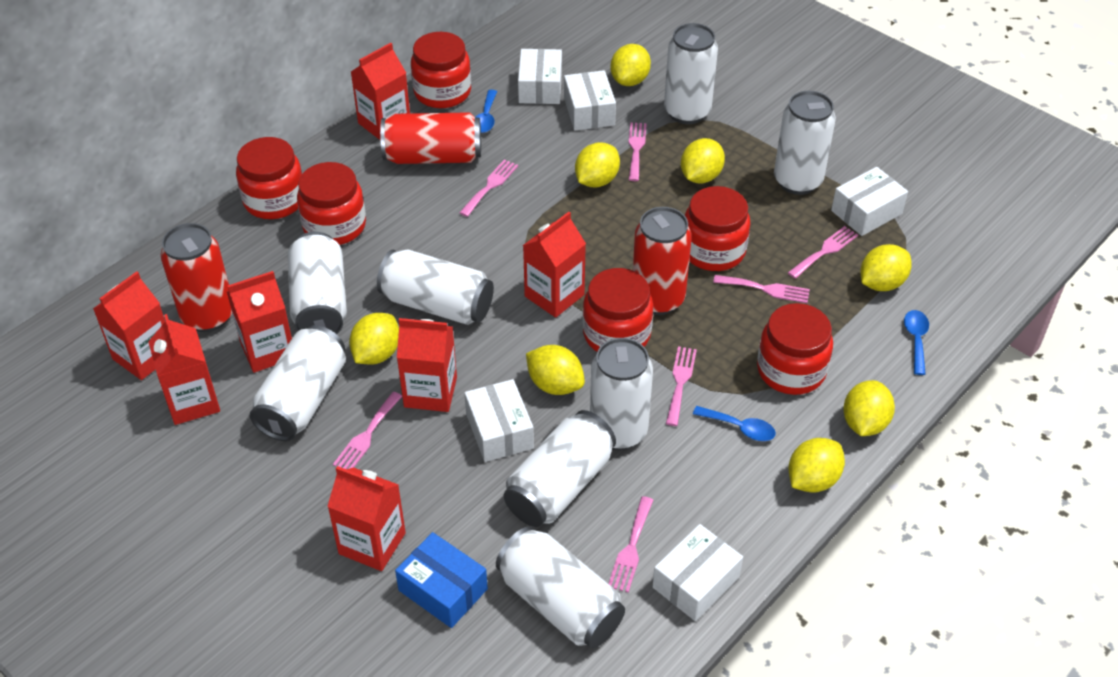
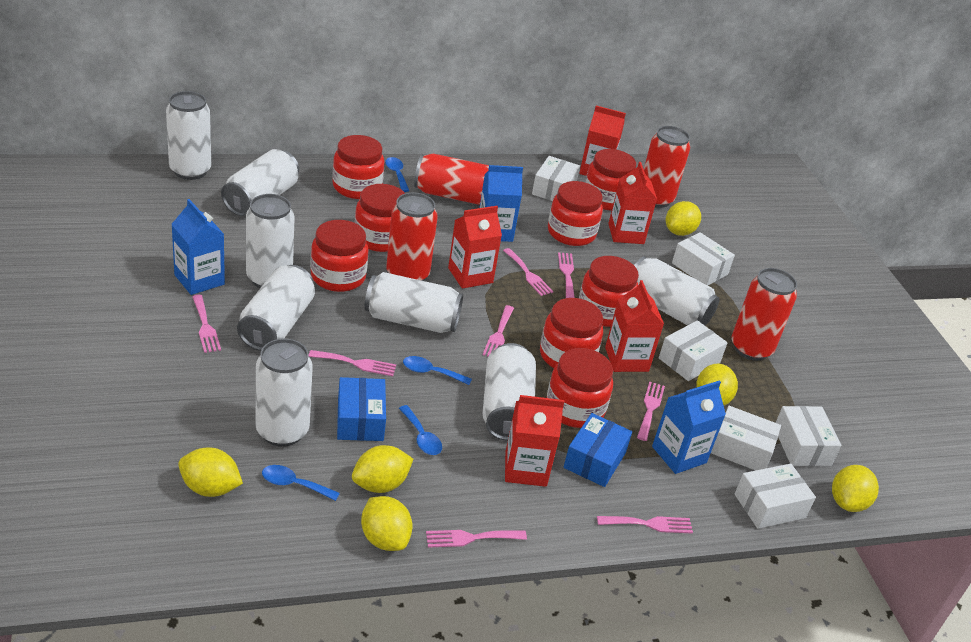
blue box: [395,532,488,628] = 1 -> [337,377,386,441] [564,413,632,487] = 2
blue carton: none = 0 -> [171,199,225,295] [479,165,523,242] [652,380,726,474] = 3
blue spoon: [476,90,497,133] [693,406,776,441] [904,310,929,375] = 3 -> [262,465,340,501] [385,157,409,192] [399,405,442,455] [403,356,472,385] = 4
pink fork: [333,392,402,469] [459,160,518,217] [609,496,653,593] [629,122,647,181] [666,347,697,426] [713,275,810,303] [788,226,858,279] = 7 -> [192,295,221,353] [309,350,396,376] [426,530,527,547] [483,305,514,357] [503,248,553,296] [558,252,575,298] [597,516,693,534] [637,381,665,441] = 8
red can: [161,223,232,332] [380,112,481,164] [633,207,692,315] = 3 -> [386,192,438,281] [414,154,489,205] [644,126,690,208] [732,268,797,361] = 4
red carton: [93,271,165,380] [148,314,220,425] [227,271,292,373] [327,466,406,571] [351,43,410,141] [397,318,457,412] [523,212,586,318] = 7 -> [448,206,502,289] [505,395,564,487] [579,106,626,176] [605,280,664,372] [608,162,657,244] = 5
red jar: [236,137,302,219] [297,162,366,245] [411,32,471,108] [583,268,653,352] [685,186,750,271] [757,303,833,395] = 6 -> [310,220,369,292] [332,135,384,199] [354,184,405,252] [540,298,603,368] [546,348,613,428] [548,181,603,246] [579,256,639,327] [585,149,636,210] = 8
white box: [464,379,534,462] [518,49,562,104] [564,70,616,130] [652,524,743,621] [831,167,908,236] = 5 -> [532,156,580,201] [659,320,728,381] [672,232,735,286] [711,406,781,471] [735,464,816,529] [776,406,842,466] = 6
yellow lemon: [349,313,399,365] [526,345,585,395] [575,142,620,188] [610,44,651,86] [681,138,725,183] [788,438,845,493] [843,380,895,436] [861,244,912,291] = 8 -> [178,447,243,497] [352,445,413,493] [361,496,413,551] [666,201,701,236] [696,364,738,406] [832,465,879,512] = 6

